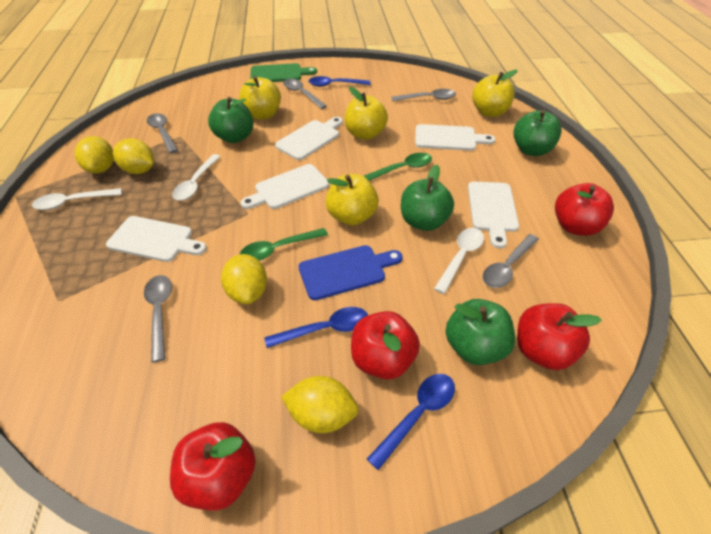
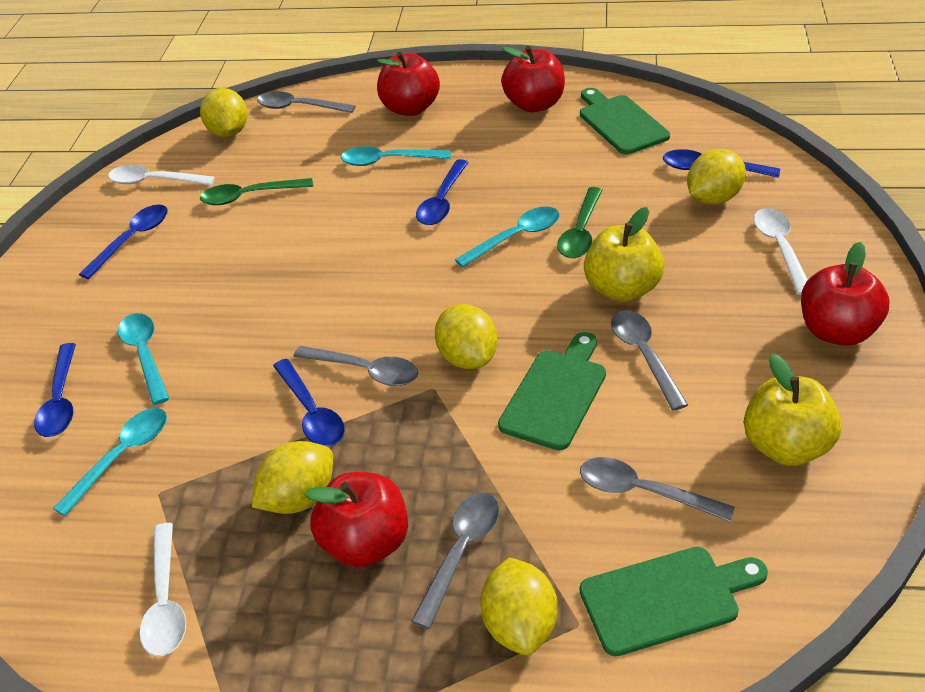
blue cutting board: [299,245,403,300] = 1 -> none = 0
blue spoon: [265,307,368,348] [308,76,370,87] [367,374,455,470] = 3 -> [34,343,76,437] [79,204,168,279] [273,359,345,446] [416,159,469,225] [663,149,780,178] = 5
green apple: [208,97,253,143] [401,165,454,231] [445,299,515,365] [513,110,562,156] = 4 -> none = 0
green cutting board: [250,63,317,82] = 1 -> [498,332,606,450] [580,88,670,154] [580,547,768,656] = 3
turquoise spoon: none = 0 -> [53,408,167,516] [118,313,169,405] [341,146,451,166] [455,207,560,267] = 4
white cutting board: [106,216,207,262] [240,164,329,209] [275,117,343,160] [415,124,495,151] [468,182,519,248] = 5 -> none = 0
yellow apple: [239,76,281,120] [325,174,379,225] [345,87,388,140] [472,70,518,117] = 4 -> [584,207,664,302] [744,354,842,466] = 2
yellow lemon: [75,136,114,174] [113,138,154,174] [221,254,267,304] [281,376,358,433] = 4 -> [200,88,248,137] [252,441,333,514] [435,304,497,369] [480,558,558,655] [687,149,746,204] = 5

